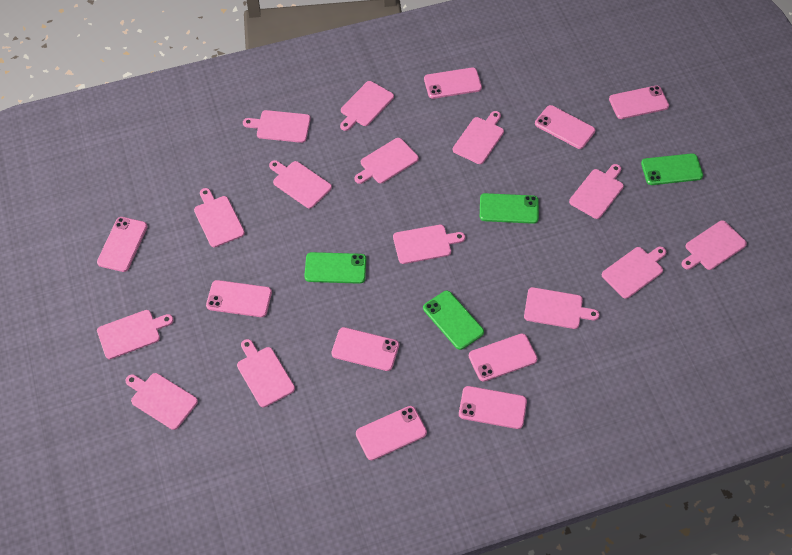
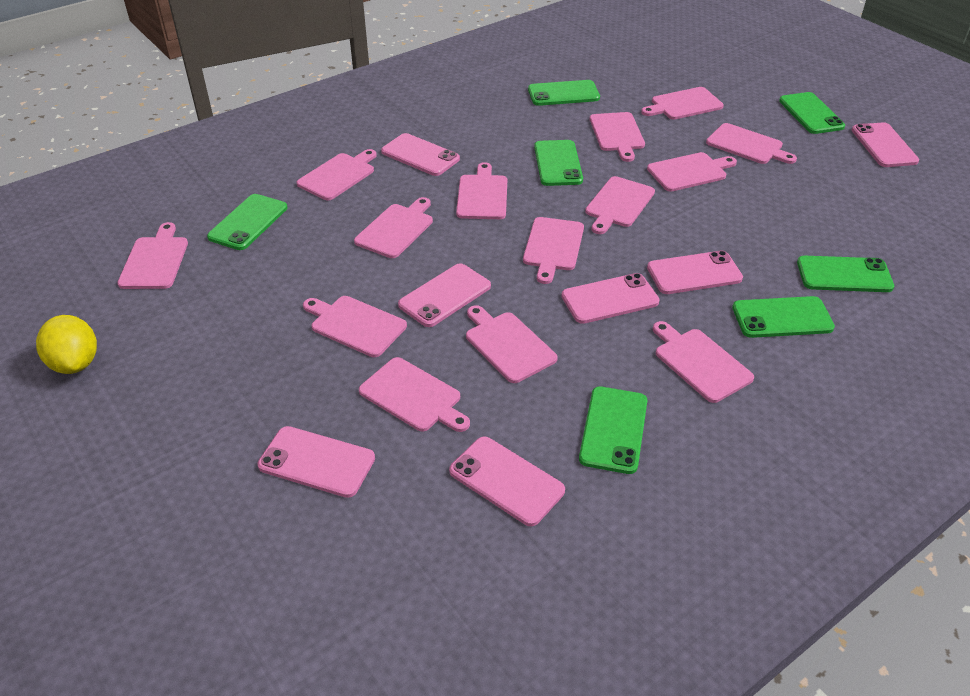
green phone: [304,252,366,284] [423,291,484,350] [480,193,539,224] [641,153,703,185] = 4 -> [207,194,287,250] [528,80,600,106] [534,140,583,186] [579,386,647,474] [732,296,835,338] [779,92,845,134] [797,256,894,292] = 7
pink phone: [97,217,148,272] [206,280,272,317] [331,327,399,371] [356,406,427,460] [424,68,482,99] [459,386,527,429] [469,334,537,382] [535,105,595,149] [609,86,669,119] = 9 -> [258,426,375,498] [381,133,460,176] [398,264,491,327] [449,436,565,526] [561,273,660,324] [647,250,743,294] [852,122,919,167] = 7
yellow lemon: none = 0 -> [36,315,97,374] = 1

